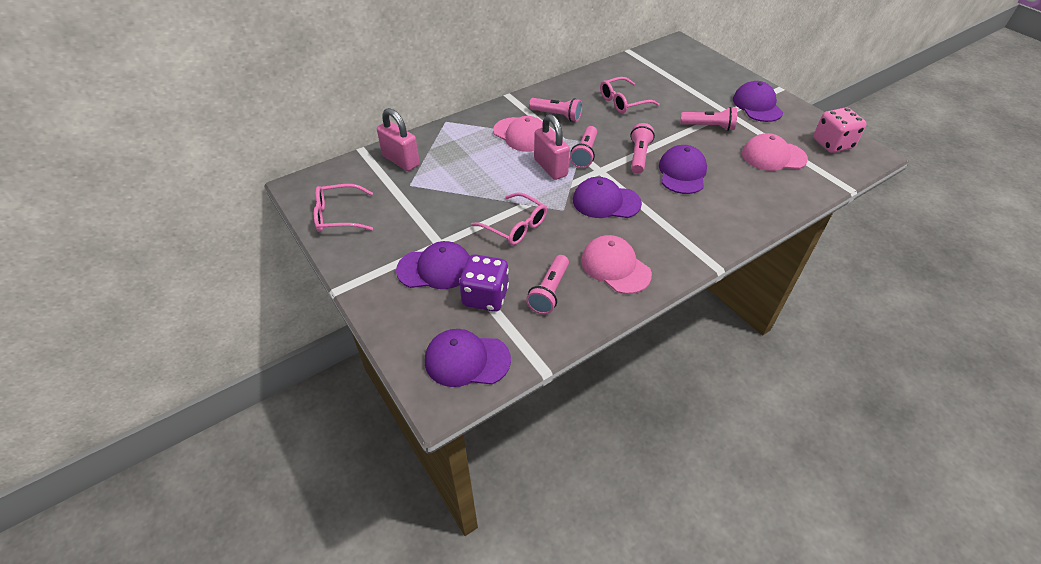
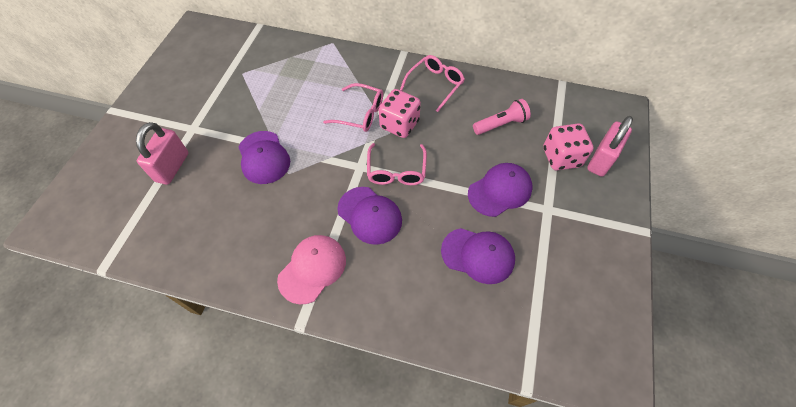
pink cap: [493,116,543,152] [581,235,652,294] [742,133,808,171] = 3 -> [277,235,346,304] = 1
pink dice: [813,107,867,153] = 1 -> [379,89,421,138] [543,123,594,171] = 2
pink flashlight: [526,255,569,314] [529,98,582,122] [570,126,597,168] [630,123,655,174] [680,107,737,131] = 5 -> [473,99,531,135] = 1
purple cap: [396,241,470,289] [425,329,511,387] [573,177,642,218] [659,145,707,194] [733,81,783,122] = 5 -> [238,131,290,184] [337,187,402,245] [441,228,515,284] [468,163,533,217] = 4
purple dice: [459,254,509,312] = 1 -> none = 0

